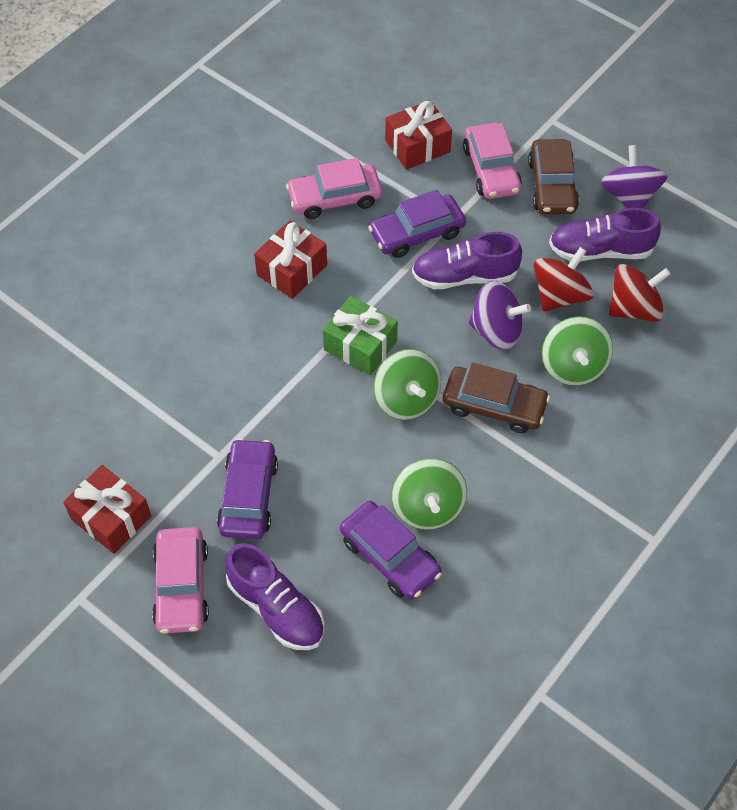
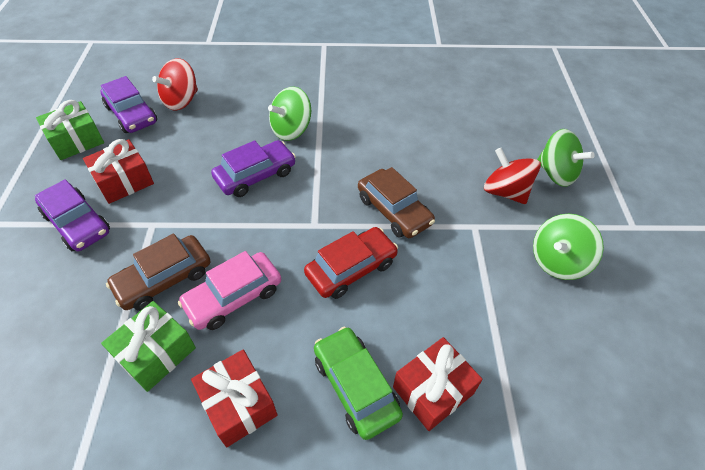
green car: none = 0 -> [314,327,403,440] = 1
green gift: [323,296,398,375] = 1 -> [36,100,104,160] [101,301,196,392] = 2
pink car: [152,527,209,634] [286,158,382,219] [463,123,522,199] = 3 -> [178,251,281,330] = 1
purple shoe: [225,543,325,650] [412,232,522,289] [549,208,661,261] = 3 -> none = 0
purple spinning top: [469,281,531,350] [601,145,668,209] = 2 -> none = 0
red car: none = 0 -> [304,227,398,299] = 1

